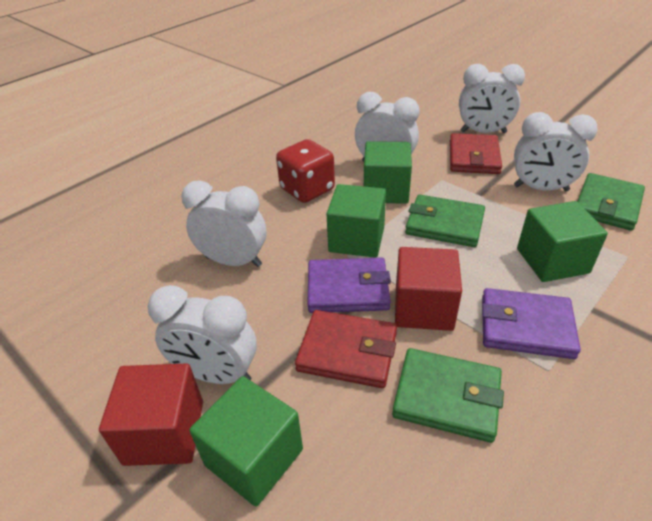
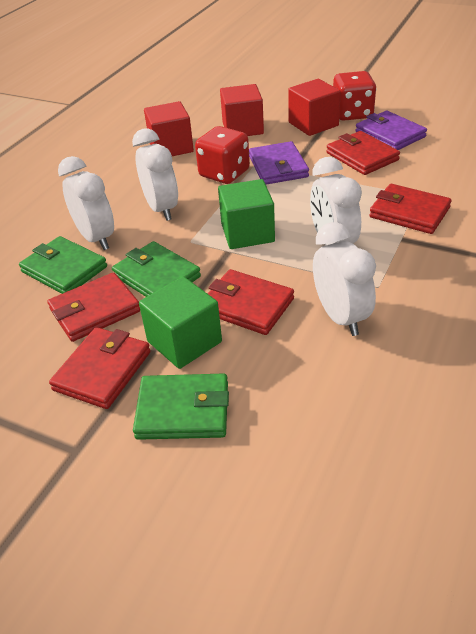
green cube: [189,376,303,507] [327,184,386,258] [364,141,412,204] [517,201,608,282] = 4 -> [139,276,222,369] [218,179,275,249] = 2
red cube: [99,363,203,466] [395,247,462,331] = 2 -> [144,101,194,156] [220,84,264,136] [288,79,341,136] = 3
red dice: [276,139,335,203] = 1 -> [195,126,250,184] [333,71,376,121] = 2
red wallet: [295,310,397,388] [450,133,502,174] = 2 -> [47,272,140,342] [49,327,151,409] [208,269,294,335] [326,131,400,175] [369,184,452,234] = 5
white clock: [148,285,257,384] [181,180,267,267] [355,92,419,162] [459,64,525,133] [514,112,598,191] = 5 -> [58,156,114,250] [132,128,178,221] [310,157,362,246] [313,222,376,336] = 4

